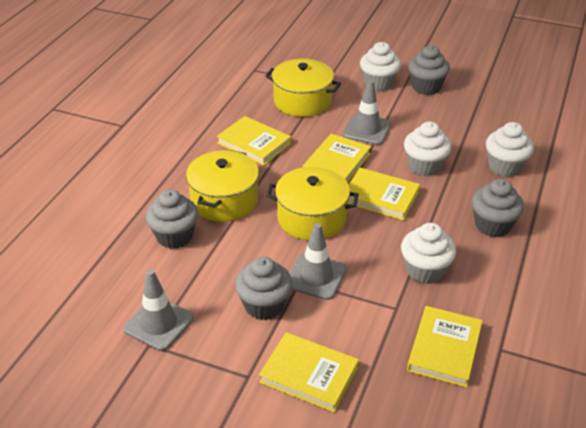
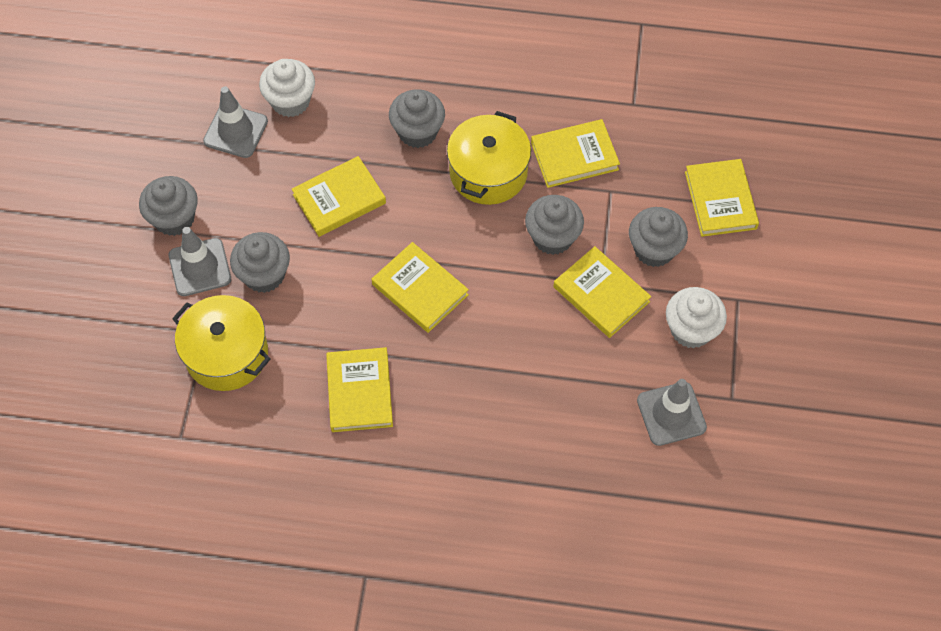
grey cupcake: [146,190,198,249] [235,257,292,320] [408,45,450,95] [472,179,524,237] = 4 -> [139,176,198,236] [230,232,290,293] [389,89,445,148] [525,195,584,255] [629,207,688,267] = 5
white cupcake: [360,42,401,91] [401,223,456,284] [404,122,451,176] [486,122,534,177] = 4 -> [259,59,315,117] [666,287,727,348] = 2
yellow book: [217,116,291,166] [259,332,359,412] [302,134,371,183] [348,168,420,221] [407,306,483,387] = 5 -> [292,156,386,237] [326,347,393,432] [372,242,469,333] [531,119,620,188] [553,246,651,338] [685,159,759,237] = 6
yellow pot: [186,150,259,222] [265,59,341,117] [266,167,359,240] = 3 -> [172,295,271,391] [447,111,531,205] = 2

